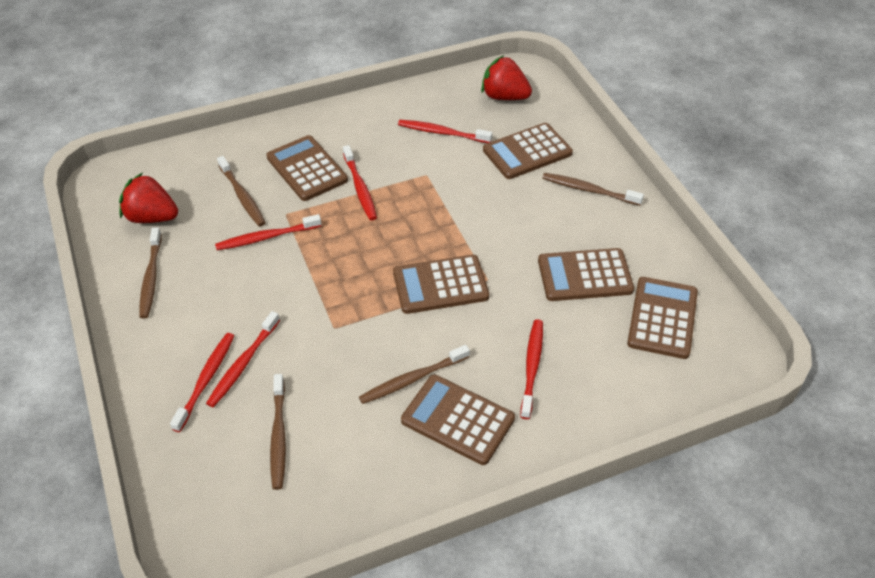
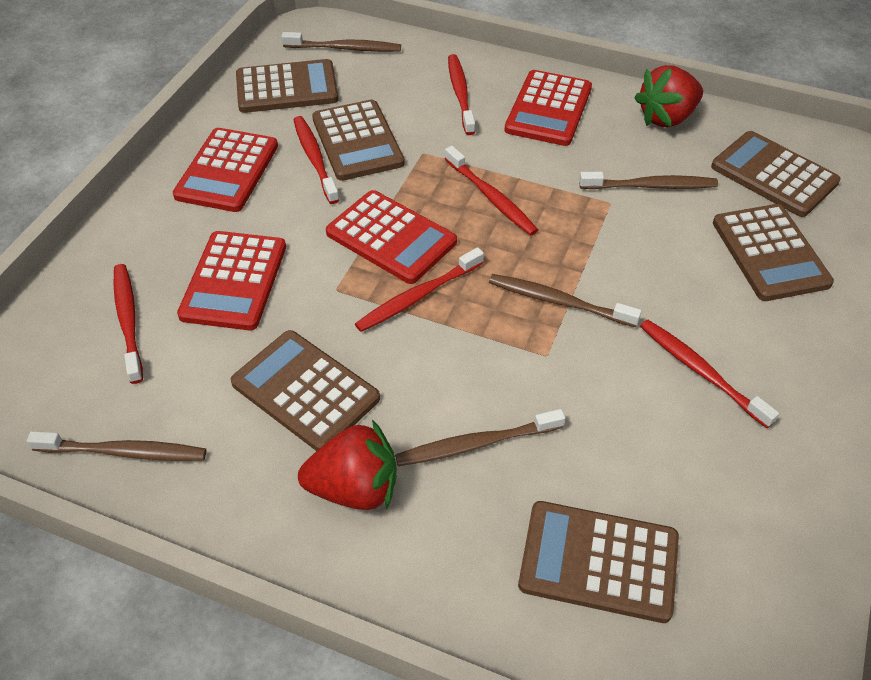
red calculator: none = 0 -> [173,128,278,212] [177,231,286,330] [326,190,457,284] [504,70,592,146] = 4

